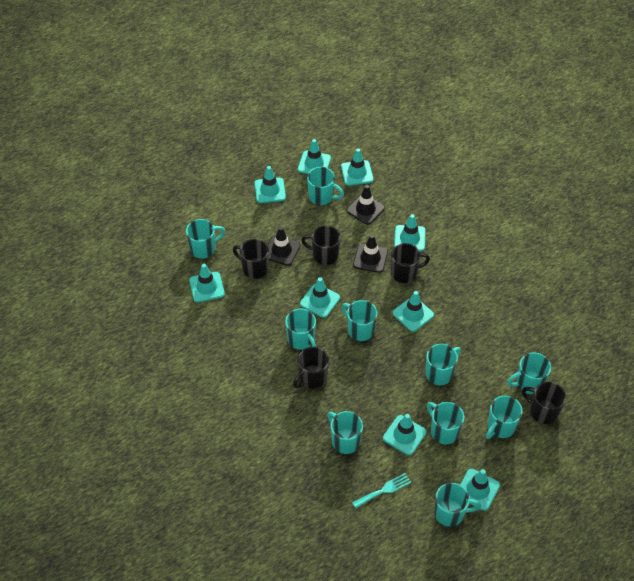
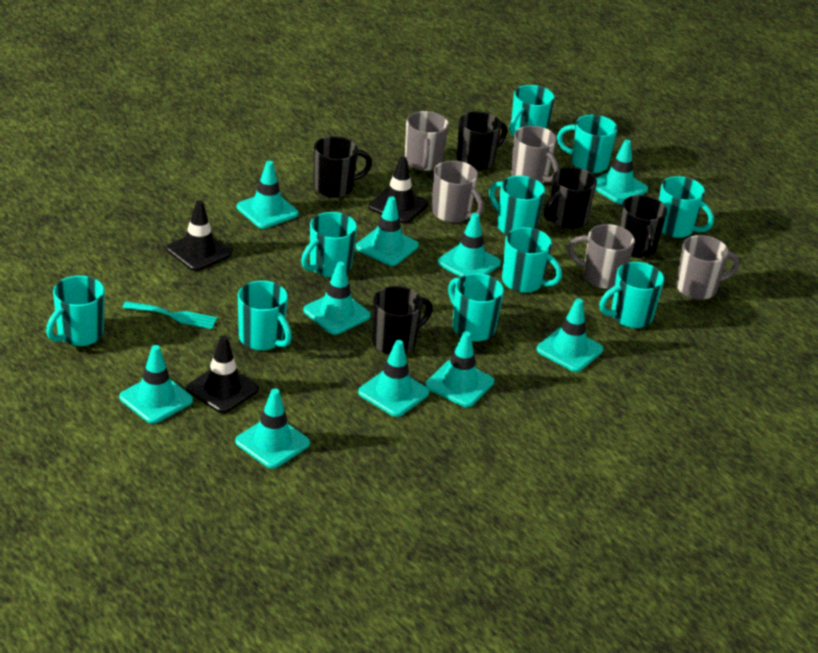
grey mug: none = 0 -> [405,111,449,171] [432,160,484,223] [511,126,559,183] [568,224,635,289] [676,235,739,300] = 5
turquoise traffic cone: [189,264,225,302] [254,166,286,203] [298,139,331,174] [300,277,340,318] [341,148,374,186] [383,414,427,455] [393,291,434,332] [394,214,426,252] [460,469,500,511] = 9 -> [119,345,193,424] [235,388,310,469] [237,161,299,229] [303,262,371,335] [356,196,419,266] [358,340,429,417] [426,331,494,407] [437,213,501,277] [536,298,603,372] [595,139,648,204] = 10

